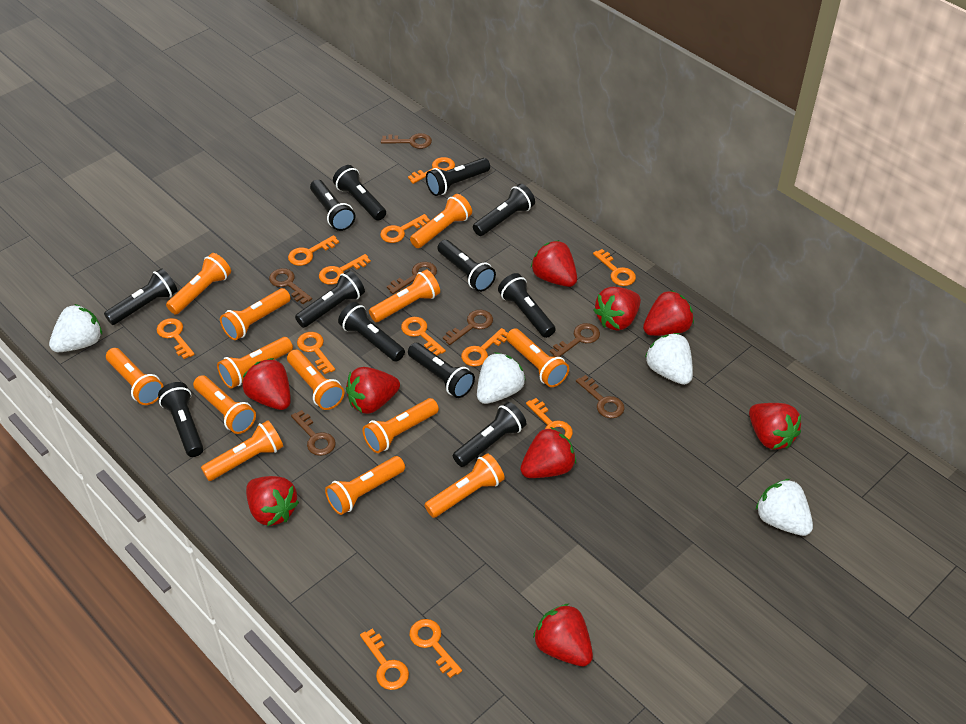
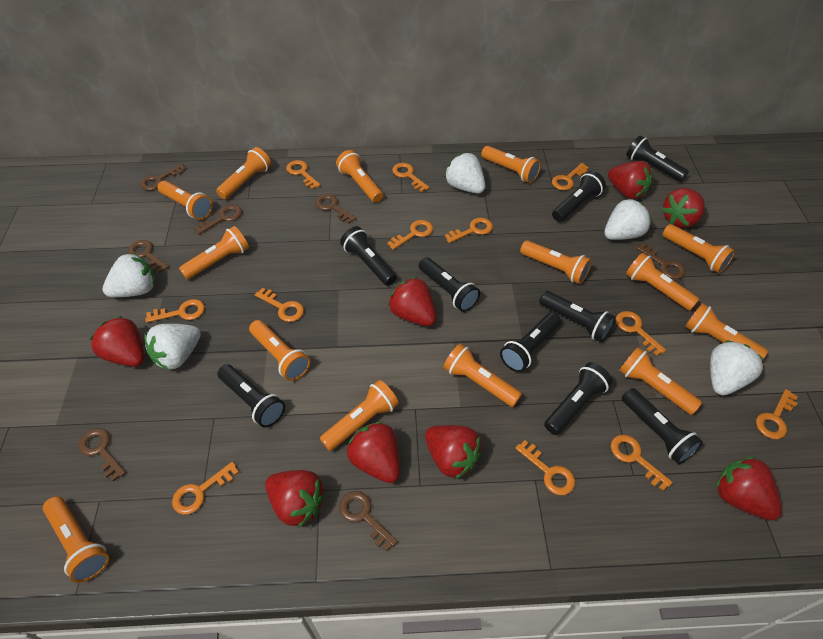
black flashlight: [104,268,177,325] [158,382,204,457] [295,270,365,328] [310,180,355,231] [333,165,386,221] [338,302,405,362] [408,343,475,398] [426,158,490,196] [438,240,496,292] [453,402,526,467] [473,184,535,236] [498,273,556,338] = 12 -> [218,364,285,428] [340,226,397,286] [419,257,480,312] [500,312,561,372] [539,291,615,342] [544,362,612,435] [552,171,606,222] [622,388,703,464] [626,135,689,182] = 9
orange flashlight: [106,348,164,405] [166,253,231,315] [193,375,256,434] [201,420,283,481] [217,337,293,389] [220,288,291,340] [287,349,344,410] [325,456,405,515] [362,398,439,453] [369,269,440,322] [410,194,472,248] [424,453,505,518] [506,328,569,387] = 13 -> [43,496,109,583] [157,180,213,220] [179,226,249,279] [216,147,271,199] [249,320,310,381] [320,380,399,451] [336,150,383,203] [443,344,522,407] [481,146,541,183] [520,240,592,284] [619,347,702,415] [626,253,699,310] [663,224,735,274] [685,303,768,361] = 14
red strawberry: [242,358,291,410] [246,476,299,526] [346,367,400,414] [520,427,576,478] [531,240,577,287] [533,603,593,666] [593,287,641,330] [643,290,694,336] [749,403,801,450] = 9 -> [90,316,145,367] [265,470,326,527] [347,421,400,483] [388,277,436,326] [425,425,482,479] [608,161,653,199] [661,188,705,228] [716,456,782,520] = 8
white strawberry: [49,304,102,352] [477,352,526,404] [645,333,693,385] [756,479,813,536] = 4 -> [102,253,155,297] [144,324,201,370] [445,153,486,194] [604,198,651,240] [710,340,764,395] = 5

